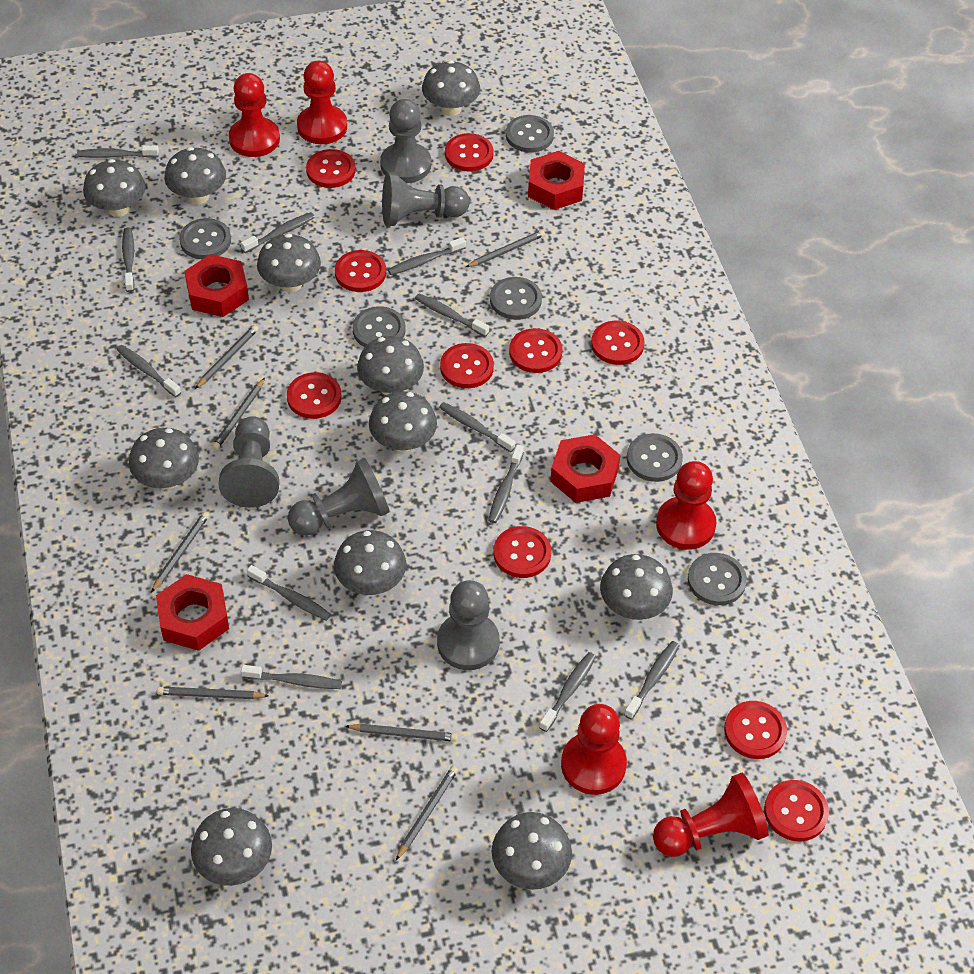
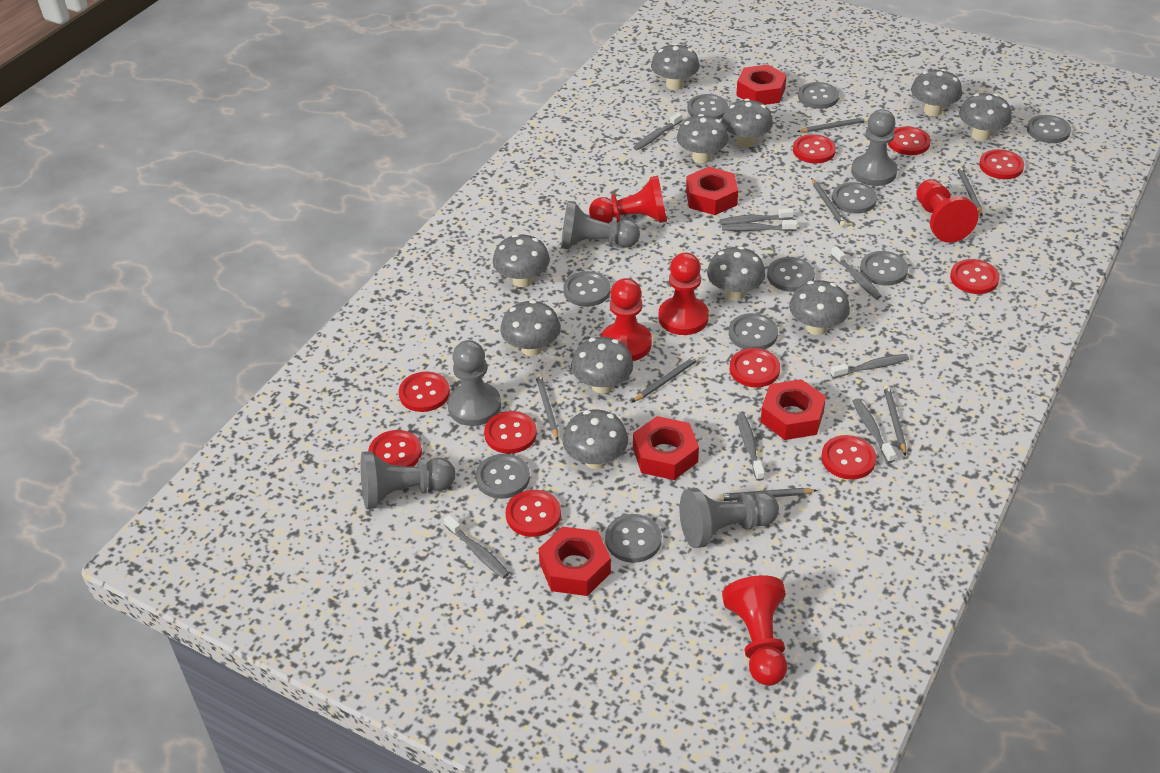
grey button: [179,218,231,259] [353,306,405,347] [490,277,542,320] [506,115,554,153] [627,433,683,482] [688,553,747,605] = 6 -> [476,454,530,499] [563,271,611,307] [605,514,662,563] [687,94,728,119] [729,313,778,349] [767,257,815,292] [798,82,839,109] [832,182,877,214] [860,251,908,286] [1027,115,1071,143] = 10
grey toothbrush: [77,145,159,158] [117,345,181,397] [122,227,135,292] [241,212,315,253] [241,665,342,689] [247,565,331,621] [388,237,466,275] [415,293,489,337] [439,402,515,452] [488,444,524,523] [539,652,596,732] [624,641,680,719] = 12 -> [444,515,509,579] [633,112,682,150] [720,208,794,225] [722,220,797,231] [737,414,765,481] [830,354,909,378] [831,247,881,299] [853,398,896,463] = 8
red nut: [156,574,229,651] [185,254,249,317] [528,151,585,210] [550,434,620,503] = 4 -> [539,526,611,596] [633,416,699,480] [686,167,738,215] [736,65,787,105] [760,379,826,440] = 5

